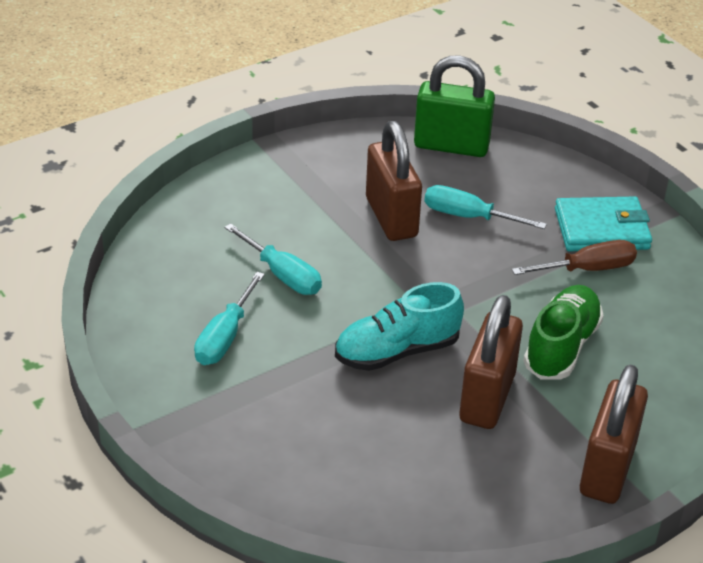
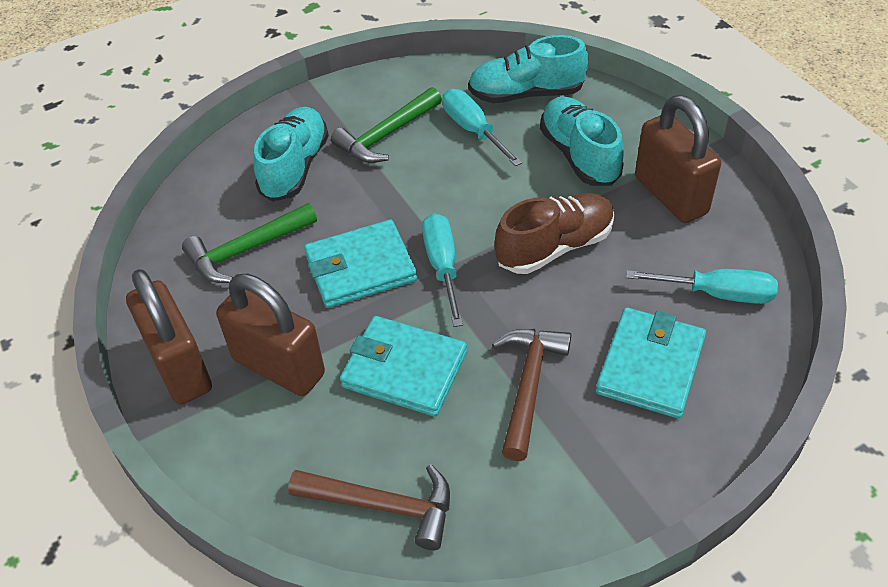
brown hammer: none = 0 -> [288,464,450,550] [492,329,571,461] = 2
brown screwdriver: [512,240,637,275] = 1 -> none = 0
brown shoe: none = 0 -> [495,193,615,274] = 1
green hammer: none = 0 -> [182,203,317,283] [331,87,442,163] = 2
green padlock: [414,55,495,157] = 1 -> none = 0
green shoe: [523,285,604,380] = 1 -> none = 0
turquoise shoe: [335,282,464,371] = 1 -> [254,107,329,201] [468,35,588,103] [540,96,624,186] = 3
turquoise wallet: [555,197,652,251] = 1 -> [304,220,417,308] [340,316,467,417] [596,307,706,418] = 3

